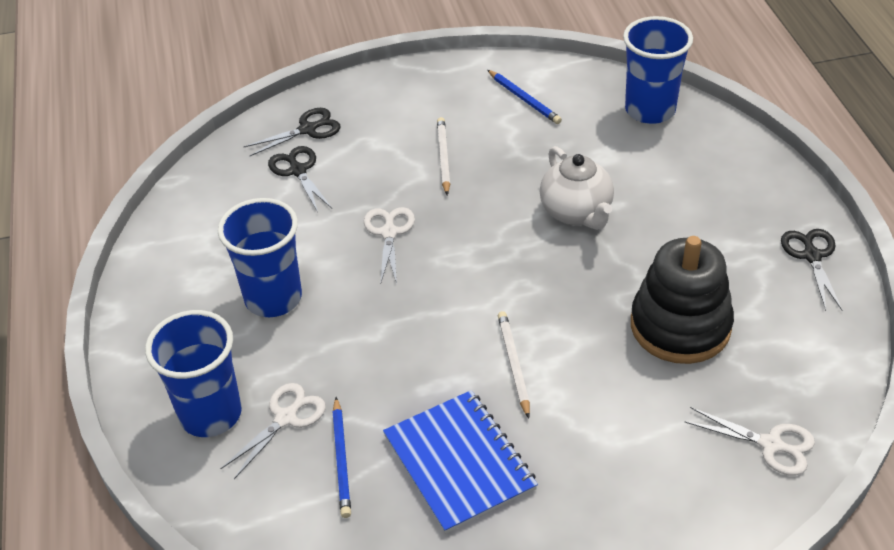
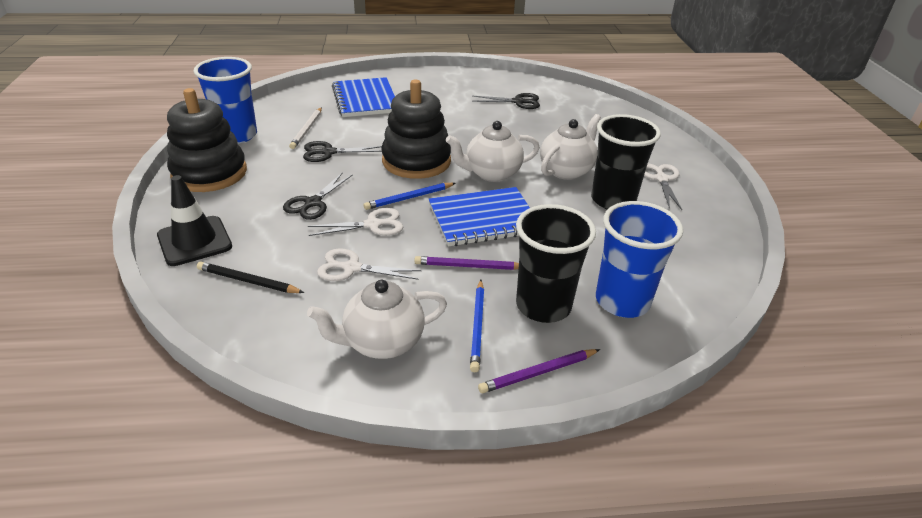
black cup: none = 0 -> [516,204,596,323] [591,114,661,210] = 2
black pencil: none = 0 -> [197,262,304,293] = 1
black stacking toy: [631,236,734,364] = 1 -> [167,88,247,192] [382,80,451,179] = 2
black traffic cone: none = 0 -> [157,175,232,266] = 1
blue cup: [145,310,242,437] [218,198,302,317] [623,16,693,124] = 3 -> [194,57,257,144] [596,201,683,318] = 2
blue notebook: [383,390,538,534] = 1 -> [332,77,395,117] [429,187,530,246] = 2
purple pencil: none = 0 -> [414,256,519,270] [478,349,600,393] = 2
white pencil: [437,117,450,195] [498,311,530,419] = 2 -> [289,107,322,149] = 1
white teapot: [540,146,614,230] = 1 -> [307,280,447,359] [446,121,540,182] [540,114,601,180] = 3

